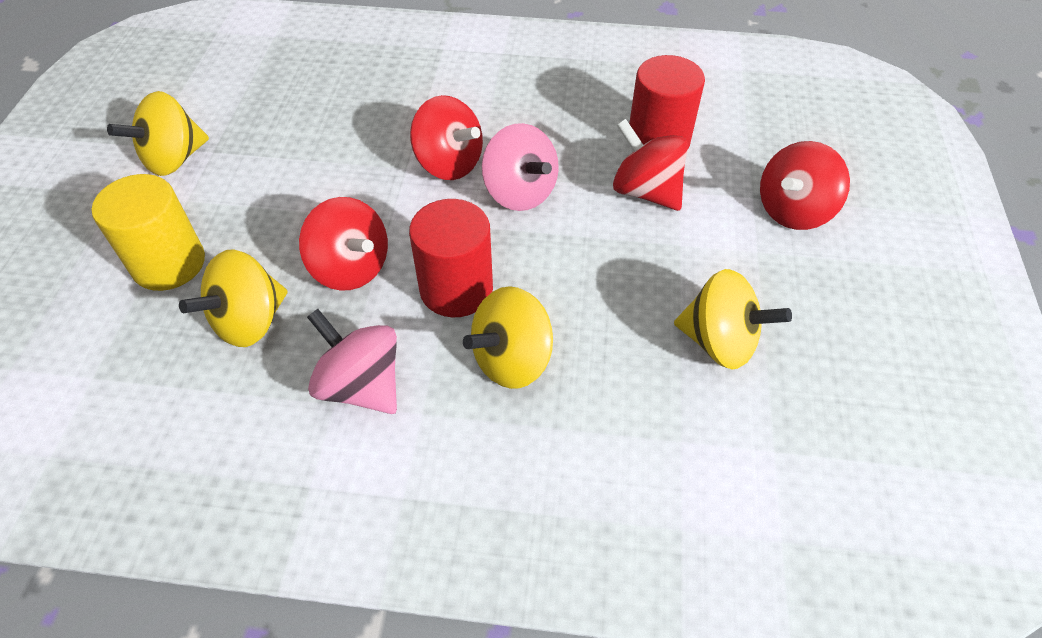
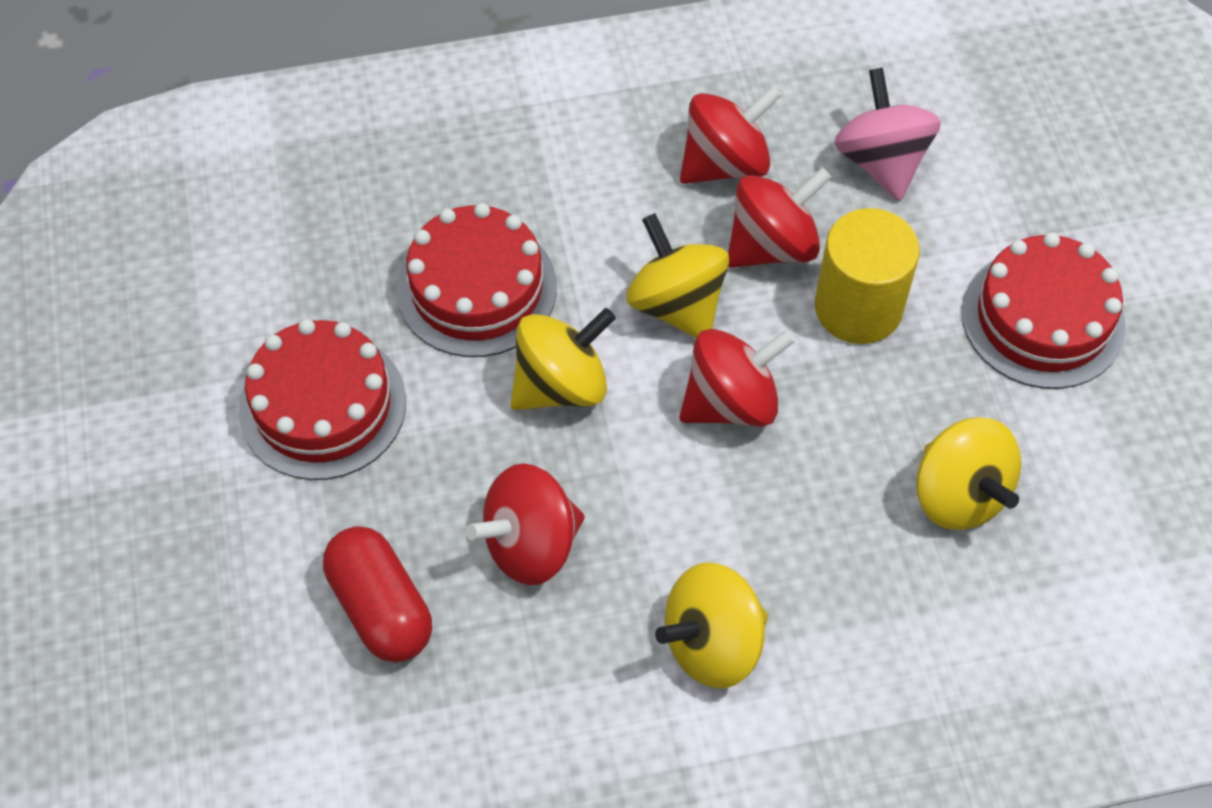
pink spinning top: [307,309,397,414] [482,123,559,211] = 2 -> [834,67,941,201] = 1
red cake: none = 0 -> [239,319,406,480] [397,203,557,357] [962,232,1126,389] = 3
red capsule: none = 0 -> [323,526,432,662] = 1
red cylinder: [409,199,493,317] [629,55,705,150] = 2 -> none = 0

